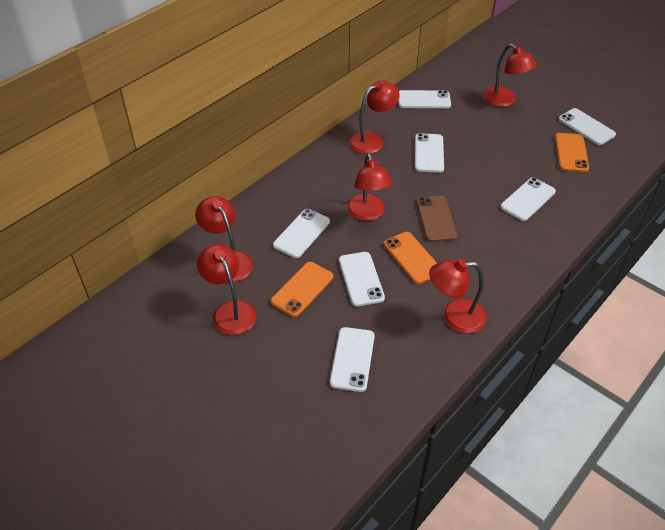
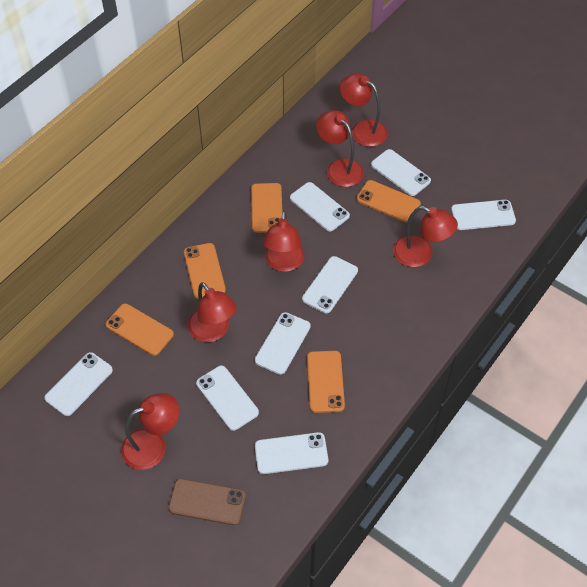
orange phone: [271,262,333,317] [383,232,437,284] [555,133,589,172] = 3 -> [105,303,174,356] [184,243,226,299] [251,183,282,233] [307,351,345,413] [356,180,421,222] = 5
white phone: [273,209,330,258] [330,327,375,392] [339,252,385,307] [398,90,451,108] [415,133,444,173] [500,178,556,221] [558,108,616,145] = 7 -> [44,352,113,416] [196,366,259,431] [255,312,311,375] [255,432,328,474] [290,182,350,231] [302,256,358,313] [371,149,431,196] [451,200,516,230] = 8

